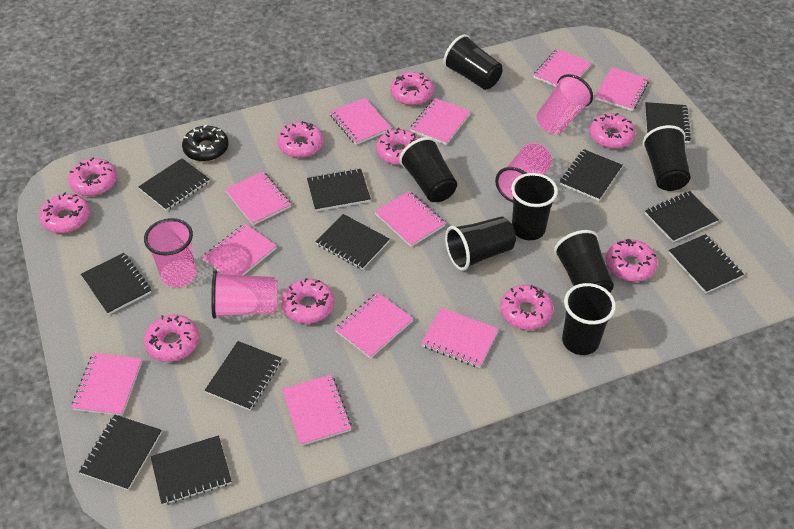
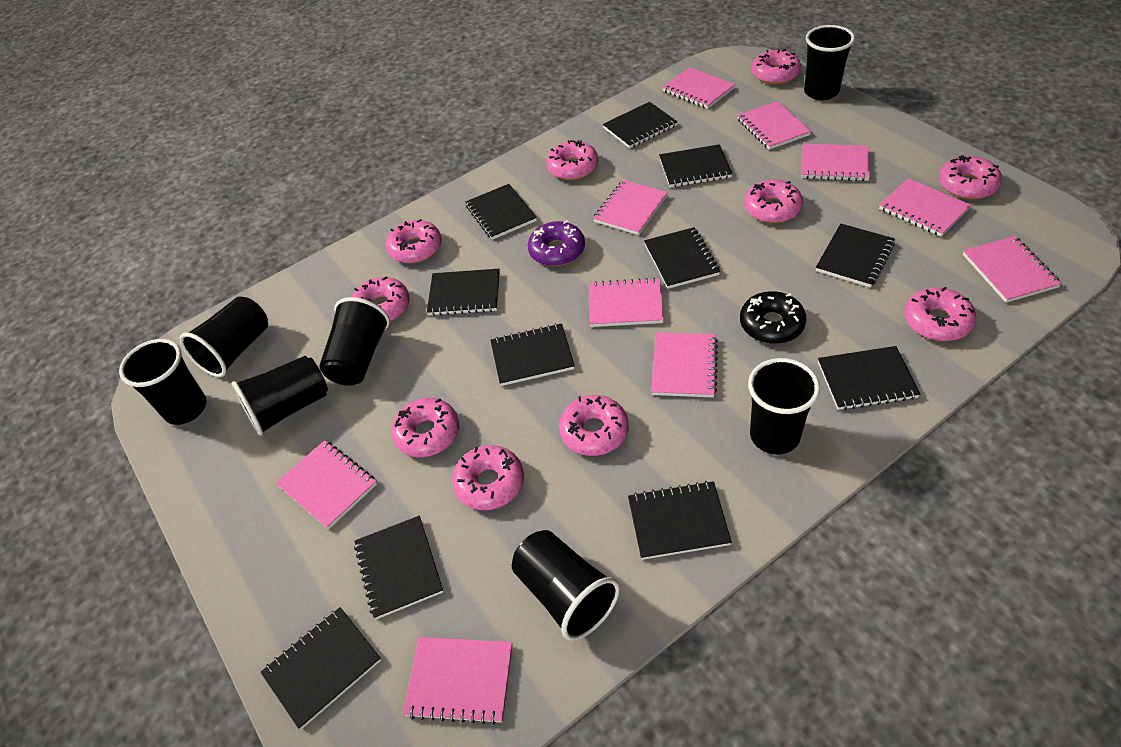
pink cup: [144,218,196,288] [211,270,278,319] [495,143,552,202] [537,74,593,134] = 4 -> none = 0
pink notebook: [71,353,142,416] [202,224,277,275] [225,171,291,225] [282,374,352,446] [330,98,391,145] [335,292,413,359] [374,191,446,247] [410,98,471,145] [421,307,499,368] [533,49,592,87] [595,67,649,111] = 11 -> [276,440,377,530] [403,637,513,725] [589,278,664,327] [593,180,668,235] [651,332,718,397] [662,67,735,109] [737,101,811,150] [802,143,870,181] [879,178,971,237] [963,236,1062,303] = 10
purple donut: none = 0 -> [528,221,585,266] = 1

